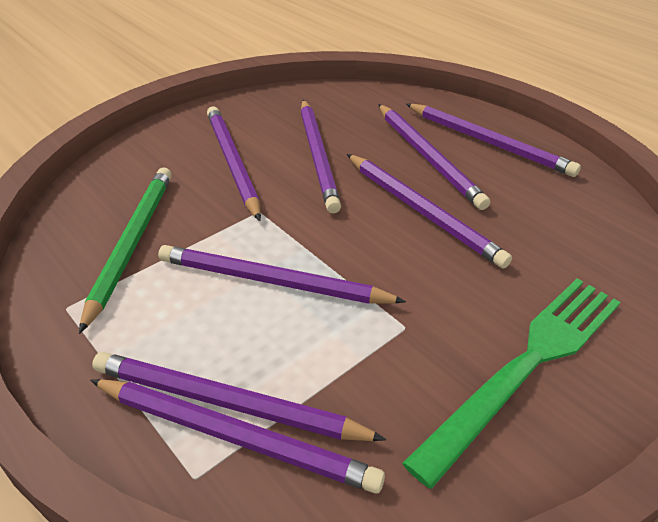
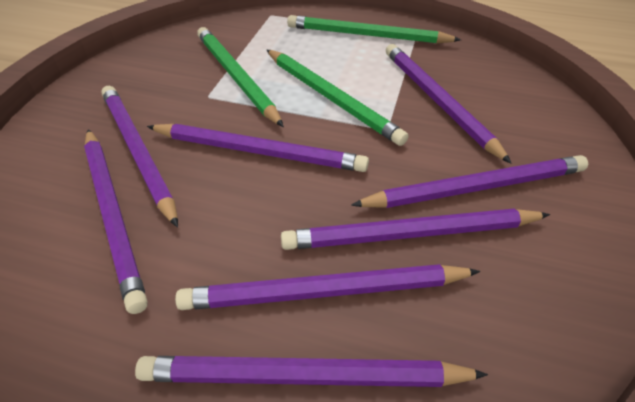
green fork: [402,278,621,489] = 1 -> none = 0
green pencil: [79,167,172,334] = 1 -> [197,27,284,127] [266,49,409,146] [287,15,461,44] = 3

